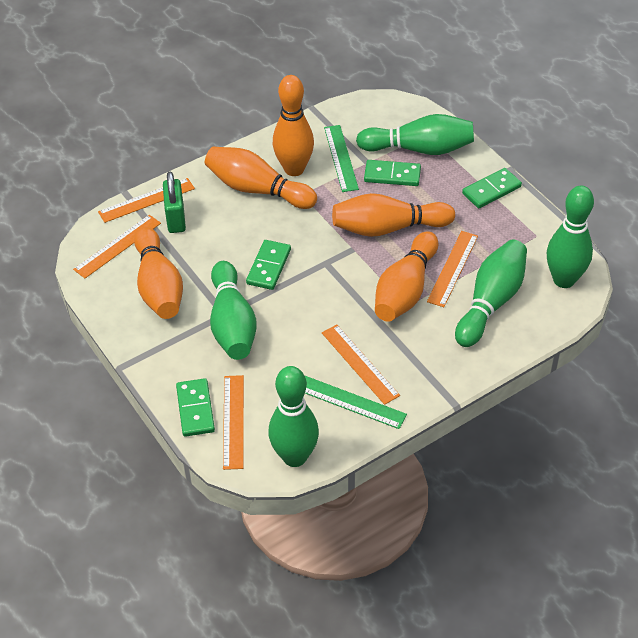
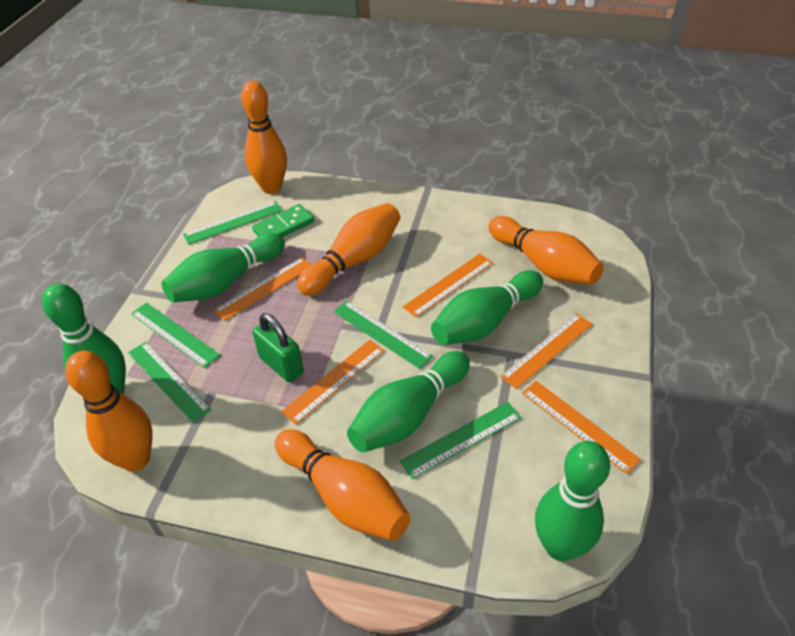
green domino: [176,378,215,437] [246,240,291,290] [364,160,421,186] [462,168,522,208] = 4 -> [252,204,314,237] = 1
green ruler: [305,376,407,429] [324,125,359,192] = 2 -> [128,342,212,423] [131,303,220,368] [183,201,282,245] [334,301,433,369] [400,402,521,479] = 5

